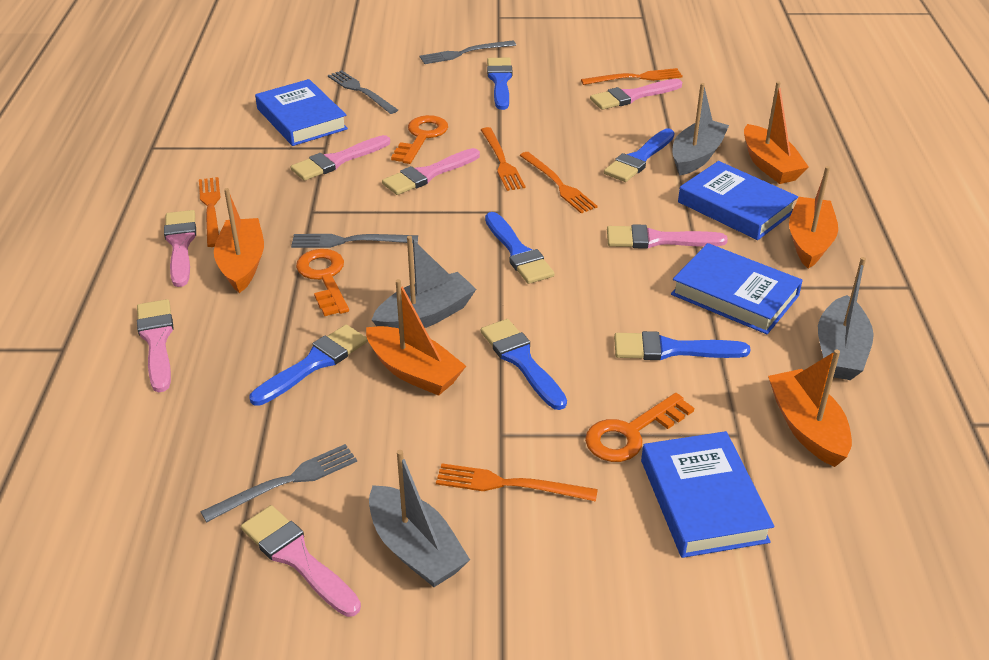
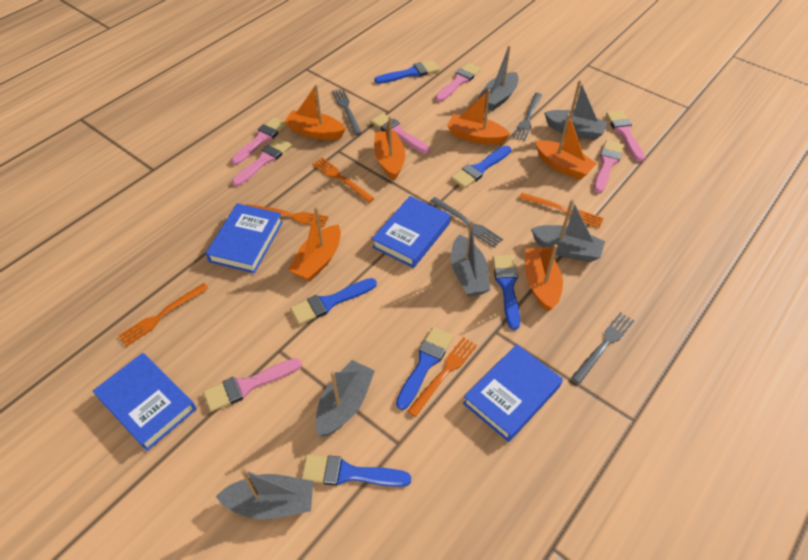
grey boat: [369,450,470,587] [372,235,476,328] [673,83,729,176] [818,257,874,380] = 4 -> [216,468,313,519] [316,360,375,437] [451,220,490,297] [478,45,518,111] [531,199,605,262] [544,80,607,140] = 6
orange boat: [214,188,264,293] [366,279,466,396] [744,82,809,184] [768,349,852,467] [789,166,838,269] = 5 -> [284,84,346,140] [288,207,341,282] [374,116,405,181] [447,89,511,145] [525,244,563,312] [535,114,597,180] = 6
orange key: [296,249,349,316] [391,115,448,164] [585,393,694,462] = 3 -> none = 0

